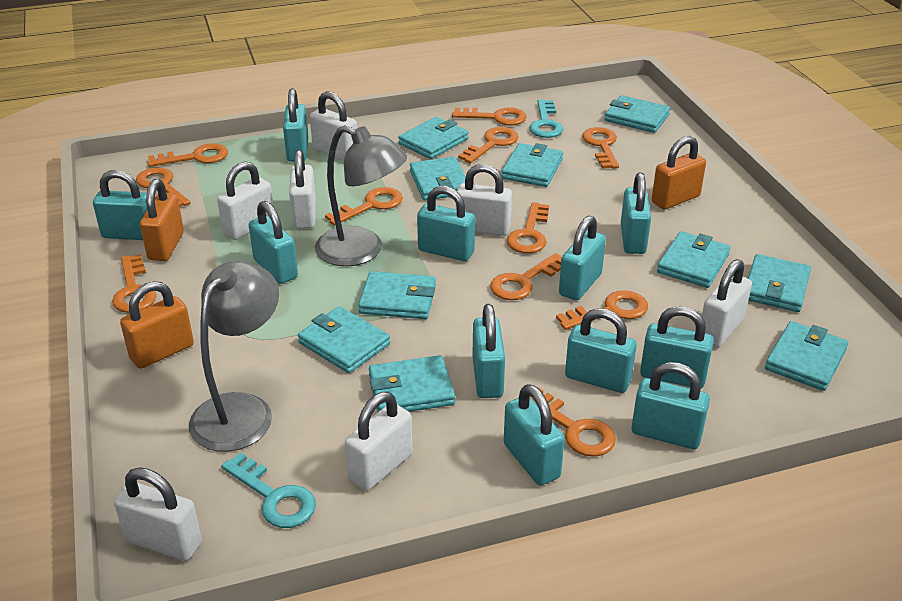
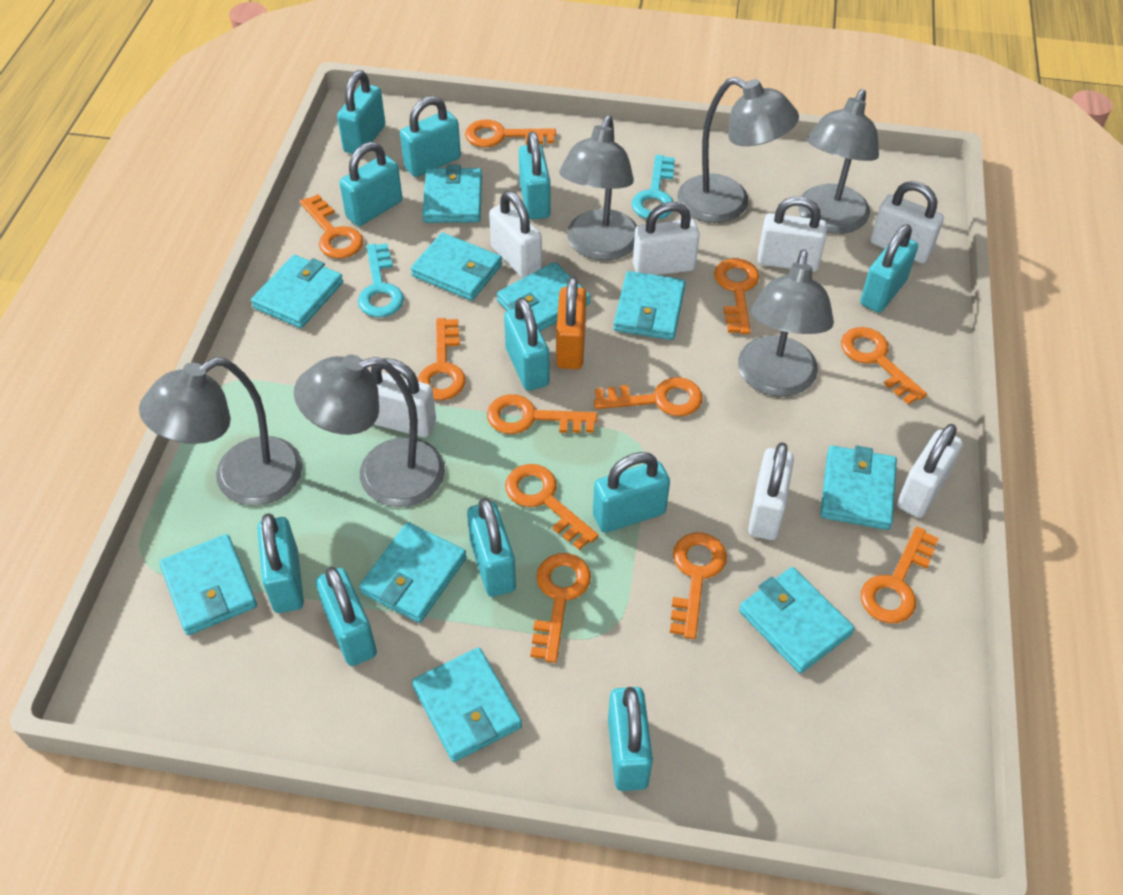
grey lamp: [189,261,279,452] [315,125,407,266] = 2 -> [139,357,303,506] [294,354,445,507] [559,115,637,261] [677,77,799,223] [738,249,834,397] [798,89,879,234] = 6
orange padlock: [120,281,194,369] [140,179,184,261] [652,136,706,209] = 3 -> [556,277,587,369] = 1

